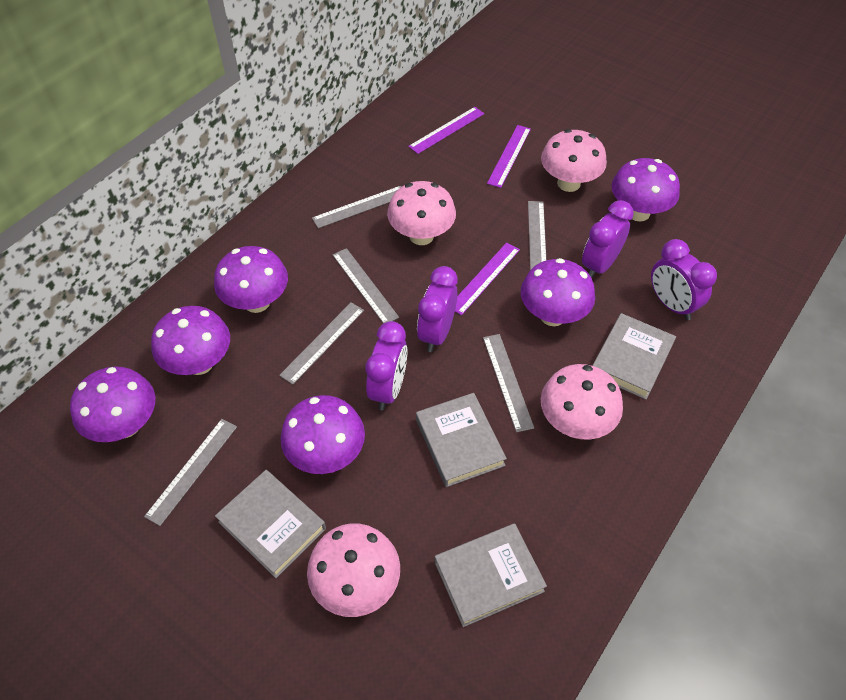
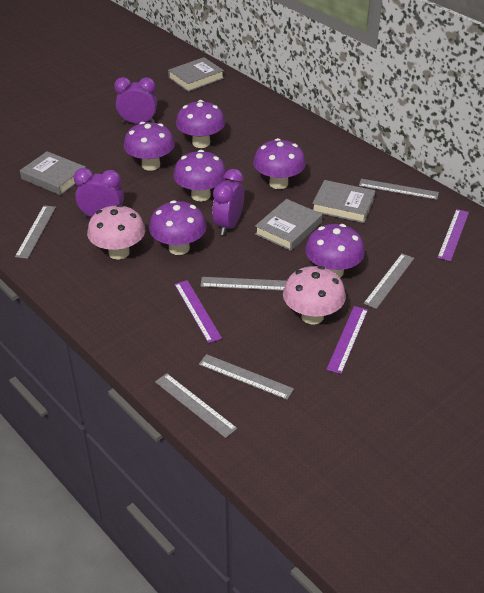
pink mushroom: [307,523,400,617] [387,181,456,245] [541,129,607,192] [541,364,623,440] = 4 -> [87,204,145,260] [283,266,346,325] = 2
purple clock: [366,321,408,410] [417,266,458,352] [582,200,634,278] [651,239,717,320] = 4 -> [74,168,124,217] [114,77,157,124] [212,169,244,235] = 3

